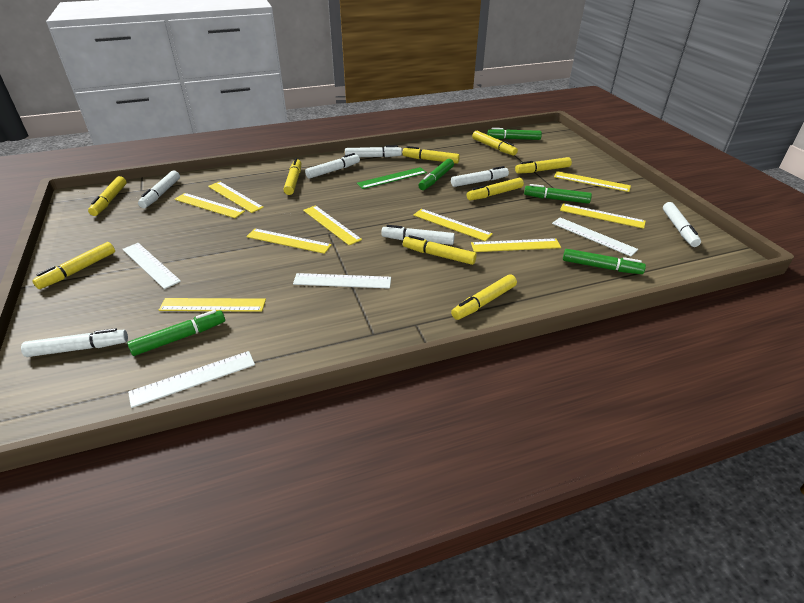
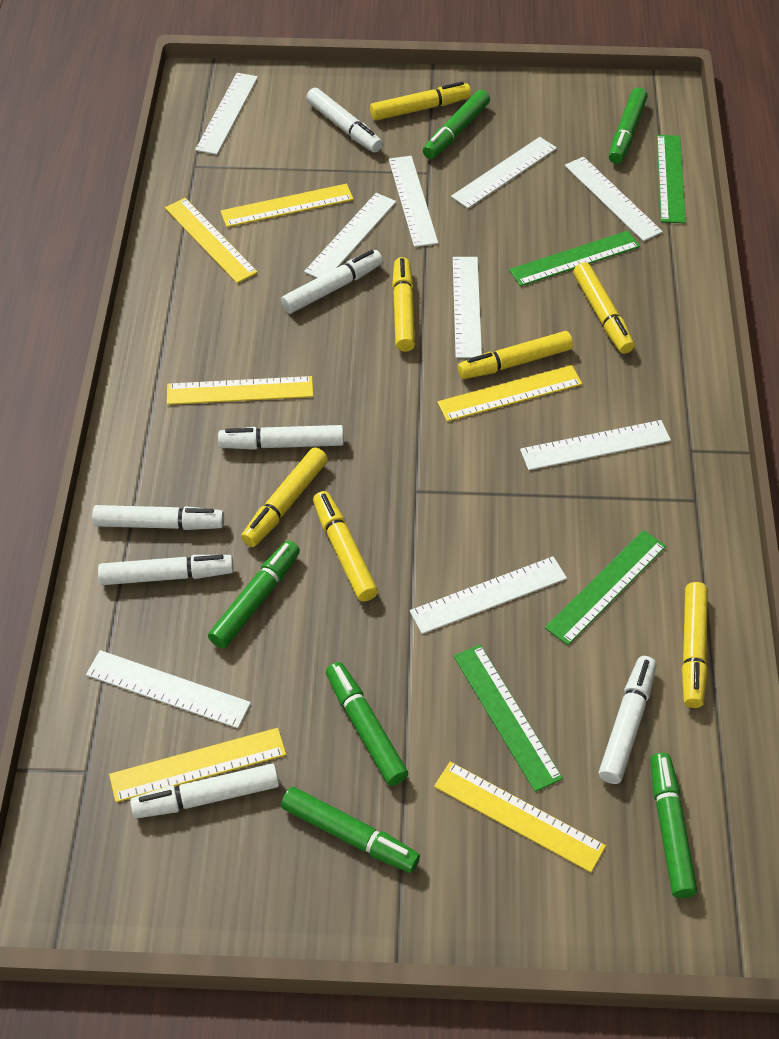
green marker: [127,310,225,356] [418,159,454,190] [487,128,542,140] [524,184,592,204] [563,249,646,274] = 5 -> [208,540,300,649] [281,787,420,873] [326,662,408,786] [423,90,490,159] [609,88,648,164] [650,753,697,898] = 6
green ruler: [357,167,427,189] = 1 -> [454,644,563,792] [509,231,640,286] [545,530,666,645] [657,135,686,223] = 4
white ruler: [122,243,181,289] [128,351,255,408] [293,273,391,289] [552,217,638,257] = 4 -> [86,650,251,728] [195,73,258,155] [304,193,396,278] [389,156,438,247] [410,556,567,634] [451,137,557,208] [453,257,482,358] [520,420,671,470] [565,157,663,241] = 9
yellow marker: [32,242,115,289] [88,176,127,216] [283,158,301,195] [403,146,460,164] [403,235,477,265] [451,274,517,320] [467,178,524,201] [472,131,518,156] [515,157,572,174] = 9 -> [241,448,328,547] [313,491,378,602] [370,82,471,121] [392,257,415,352] [458,331,573,379] [573,262,635,354] [682,582,708,708] = 7
yellow ruler: [159,298,266,312] [174,193,245,218] [208,182,264,213] [246,229,332,254] [303,205,362,245] [413,209,493,241] [471,238,561,252] [554,171,631,192] [560,203,646,229] = 9 -> [109,728,286,802] [165,198,258,283] [167,376,313,405] [221,184,354,227] [434,762,606,873] [438,365,582,422] = 6

